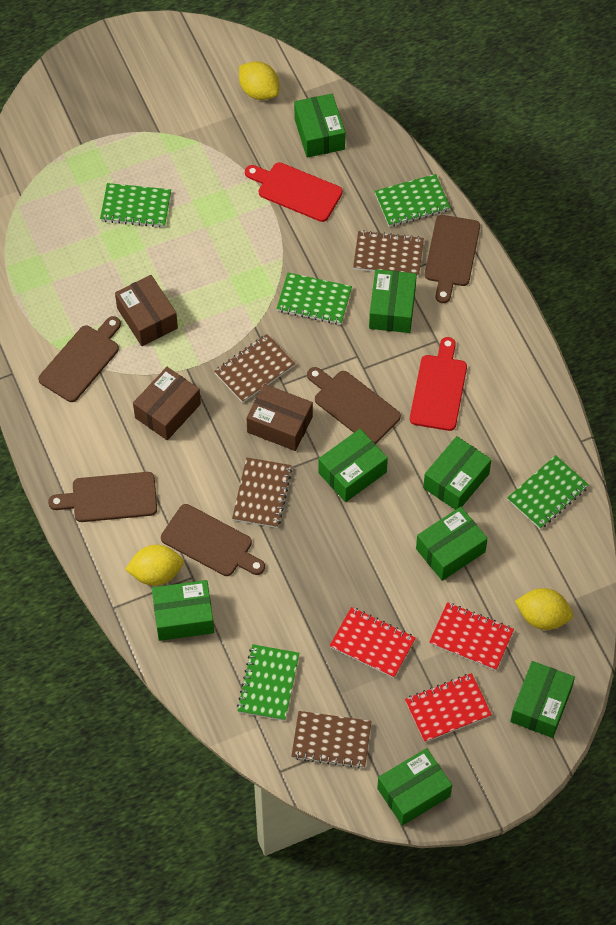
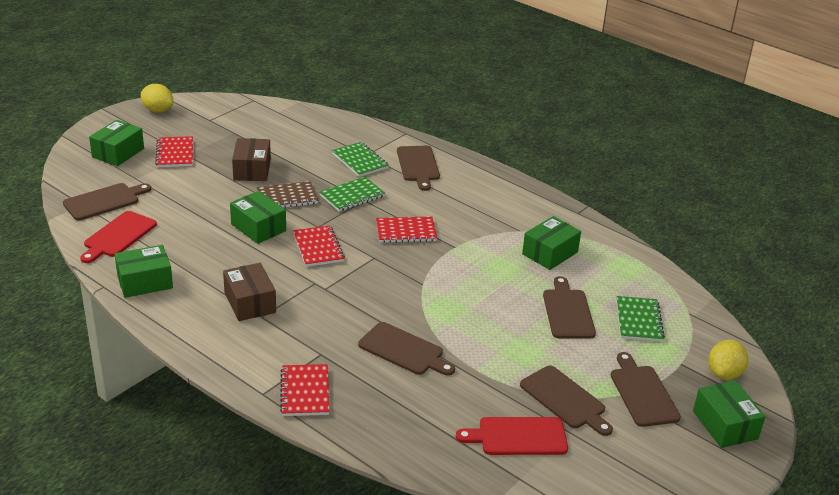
brown box: [115,275,178,346] [133,367,201,440] [246,384,313,451] = 3 -> [223,263,276,321] [232,138,271,181] = 2
brown cutting board: [38,316,121,402] [48,472,157,522] [161,504,265,576] [307,367,401,444] [425,215,480,303] = 5 -> [63,183,151,220] [358,322,455,376] [397,146,440,191] [520,365,613,436] [543,276,596,339] [611,352,681,427] = 6
brown notebook: [214,334,295,403] [232,457,292,528] [291,711,372,768] [353,230,424,276] = 4 -> [256,181,318,208] = 1
green box: [152,580,214,641] [294,94,345,158] [318,429,388,502] [369,269,417,333] [377,748,452,826] [416,507,488,581] [423,436,492,510] [510,661,575,738] = 8 -> [89,120,144,166] [115,245,173,298] [230,191,286,244] [522,216,581,270] [693,380,766,448] = 5
green notebook: [100,183,171,228] [237,644,299,721] [277,273,352,325] [375,174,450,227] [507,455,589,529] = 5 -> [320,177,385,212] [332,142,389,177] [616,296,665,342] = 3
red notebook: [330,607,416,678] [405,673,492,742] [429,602,514,671] = 3 -> [155,136,193,167] [280,364,330,416] [293,225,345,267] [376,216,437,243] = 4
yellow lemon: [125,545,184,586] [239,61,279,100] [515,588,573,630] = 3 -> [141,84,173,112] [709,340,748,380] = 2

